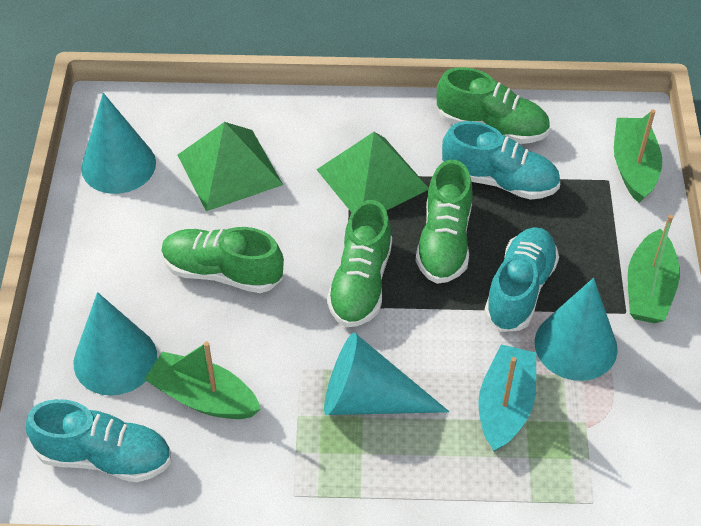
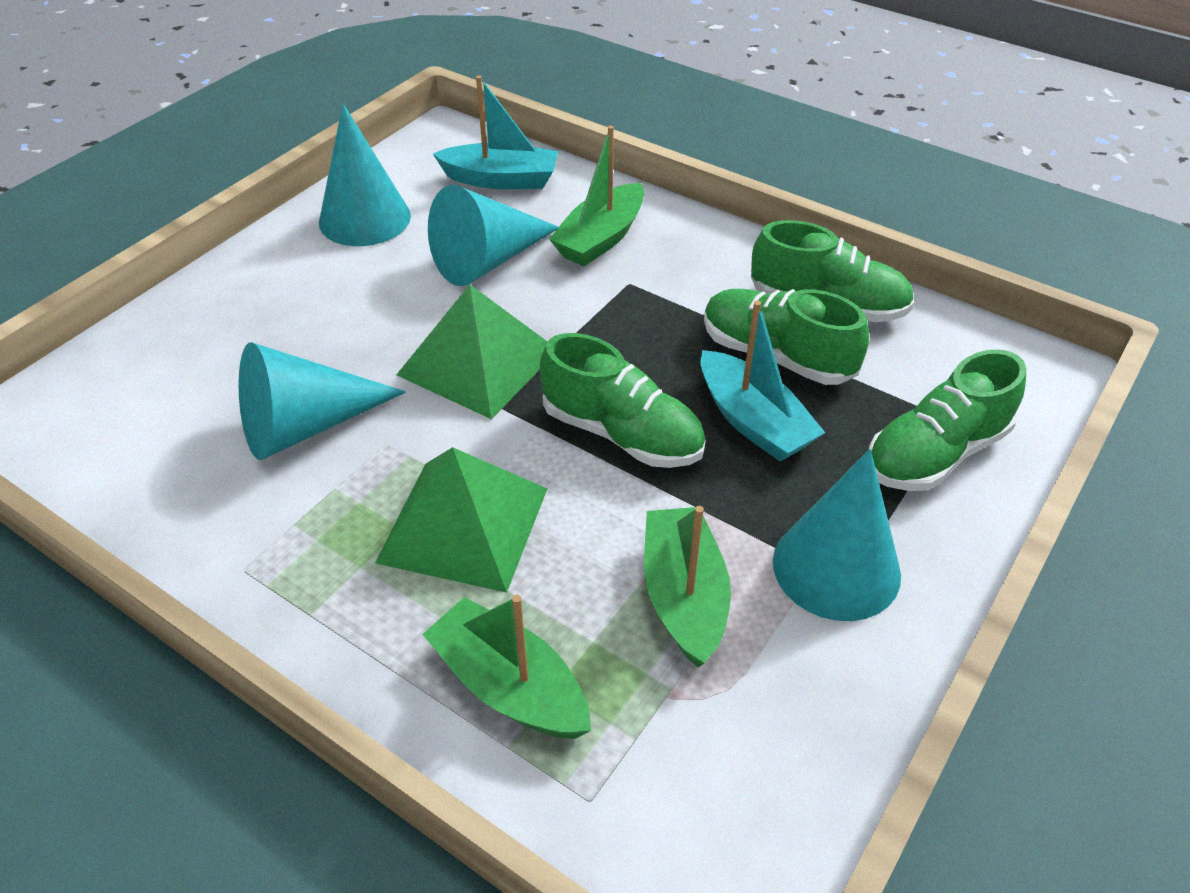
turquoise boat: [478,344,536,452] = 1 -> [433,75,558,189] [700,301,826,462] = 2
turquoise shoe: [26,399,171,482] [442,121,560,200] [484,227,559,332] = 3 -> none = 0

